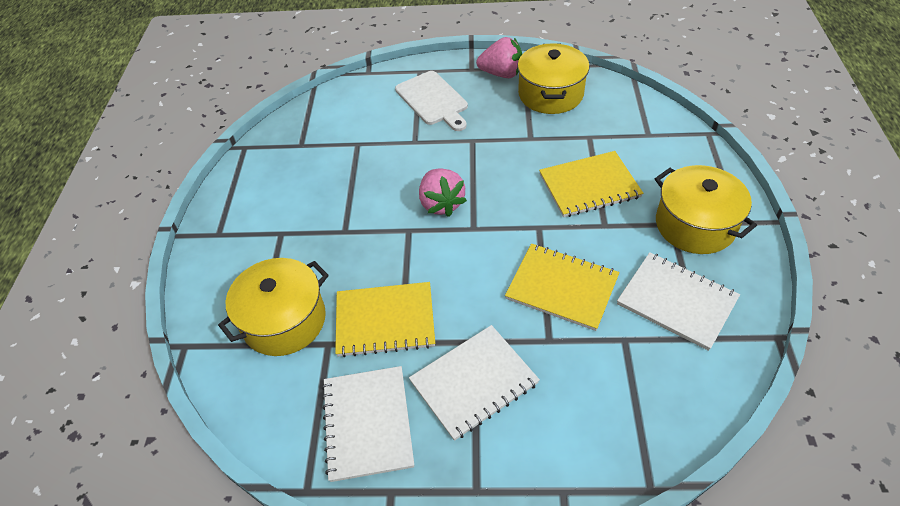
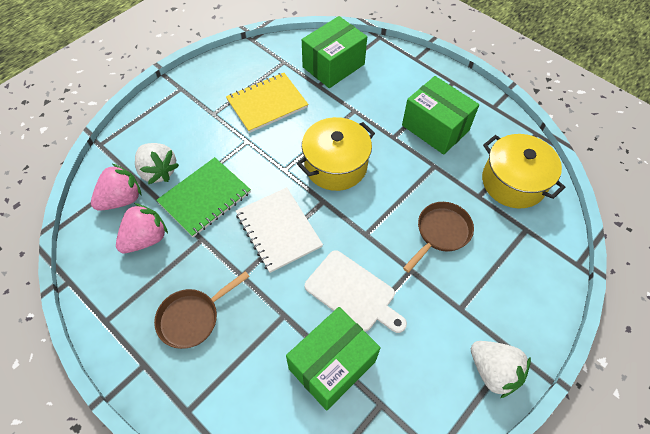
brown pan: none = 0 -> [154,271,250,349] [403,202,474,273] = 2
green box: none = 0 -> [286,307,381,411] [302,16,367,88] [402,76,479,155] = 3
green notebook: none = 0 -> [156,157,251,237] = 1
white notebook: [322,366,414,482] [409,325,540,441] [617,252,740,351] = 3 -> [236,187,323,273] = 1
white strawberry: none = 0 -> [135,143,179,184] [471,341,531,398] = 2
yellow notebook: [335,282,435,357] [505,243,620,331] [539,151,643,217] = 3 -> [226,73,308,133] = 1
yellow pot: [218,258,329,356] [517,43,589,114] [655,165,757,254] = 3 -> [297,117,375,191] [482,134,565,208] = 2

